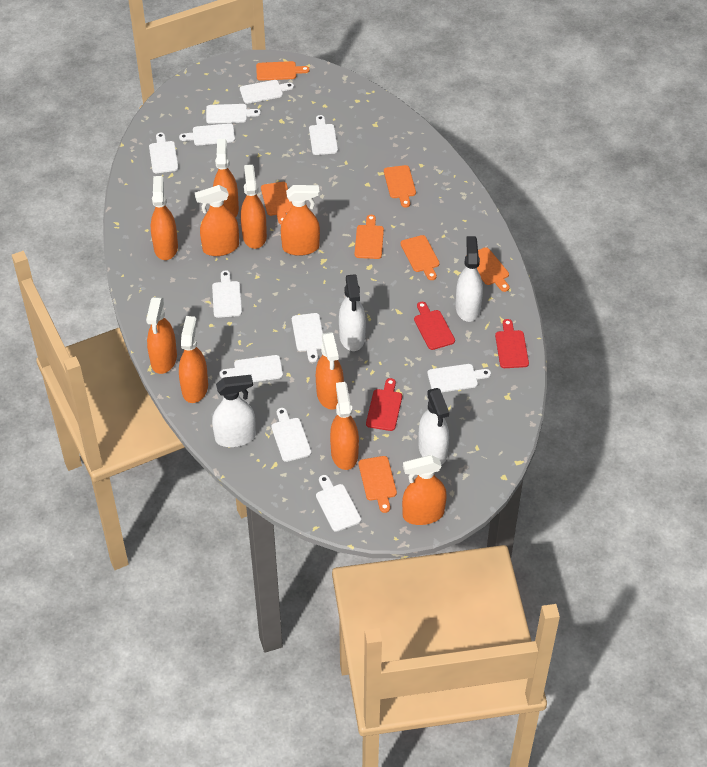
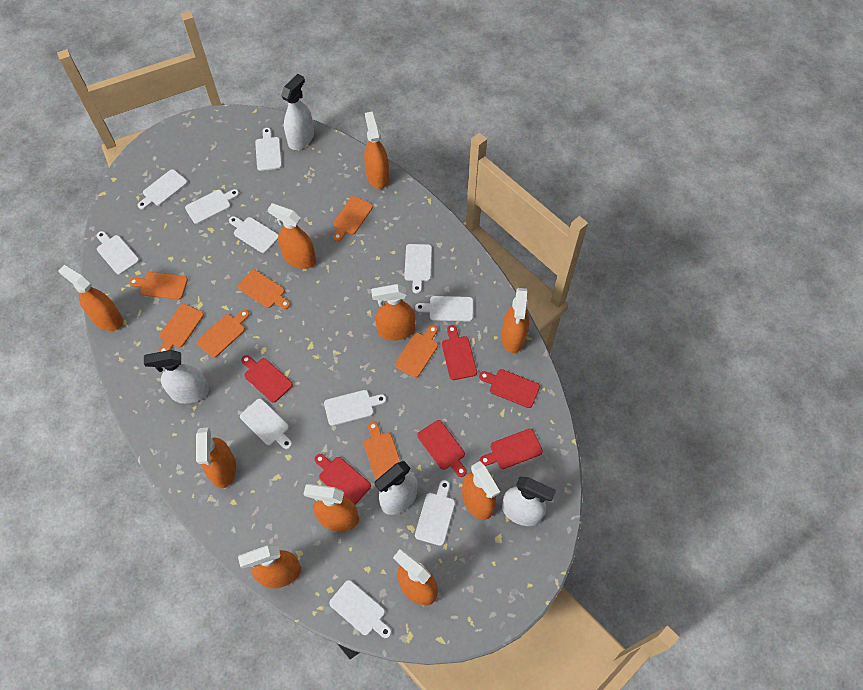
red cutting board: [366,378,402,431] [414,302,455,350] [495,319,529,368] = 3 -> [241,355,293,403] [315,454,371,505] [417,420,467,477] [442,325,477,380] [479,369,540,408] [480,429,543,469] = 6

